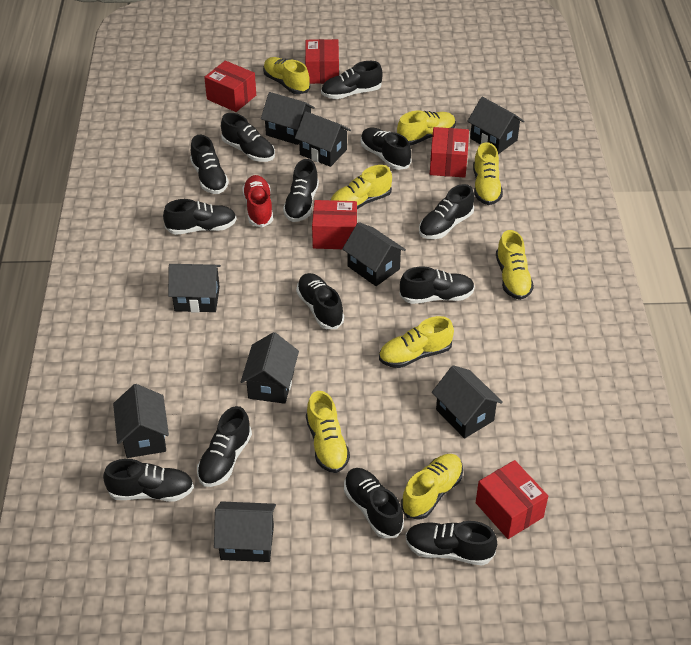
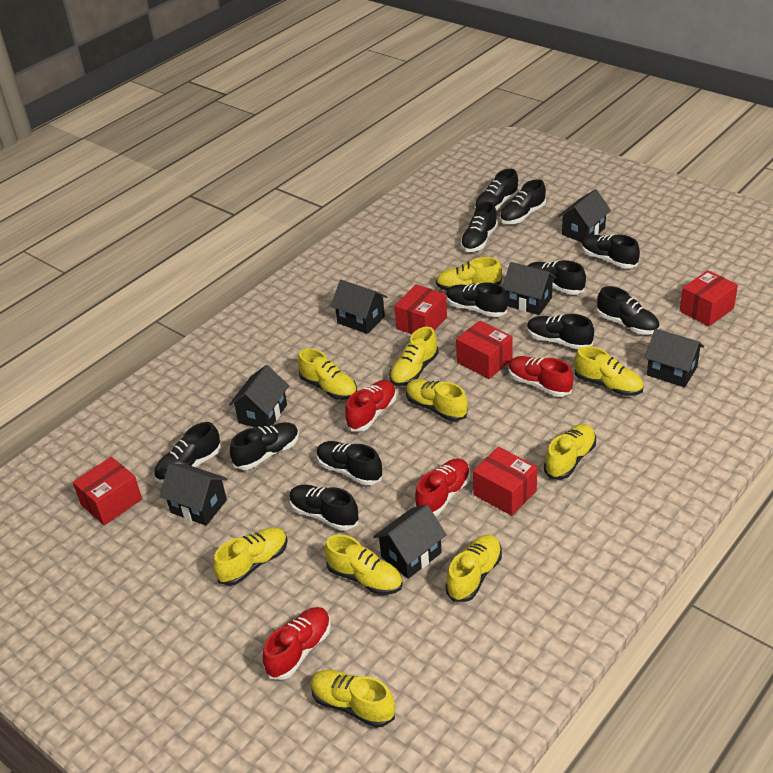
black house: [113,384,169,458] [168,264,221,313] [214,501,276,562] [241,332,299,404] [261,92,315,145] [295,111,351,167] [342,222,406,286] [432,365,503,438] [467,97,524,154] = 9 -> [160,464,227,526] [229,365,289,428] [331,280,387,334] [373,505,446,579] [503,262,557,315] [558,189,611,242] [645,329,704,387] = 7
black shoe: [103,459,194,501] [163,199,237,235] [190,135,229,194] [197,406,252,487] [221,113,275,162] [283,159,319,222] [296,273,344,329] [321,61,383,99] [344,468,404,538] [361,128,411,170] [399,266,475,304] [405,521,497,565] [419,184,474,239] = 13 -> [154,422,221,483] [230,422,299,470] [289,485,359,531] [317,441,383,485] [446,282,508,317] [460,202,498,252] [475,169,519,210] [500,179,546,224] [527,260,586,295] [527,314,594,349] [581,234,640,268] [597,286,660,335] = 12
red shoe: [242,175,273,227] = 1 -> [263,607,331,680] [345,380,397,431] [415,458,470,516] [508,356,574,397] = 4
yellow shoe: [263,57,310,94] [306,391,350,473] [331,165,392,209] [379,316,454,368] [397,111,456,145] [401,454,463,520] [473,142,503,205] [496,230,534,300] = 8 -> [213,527,288,586] [298,348,357,400] [310,670,395,728] [324,534,403,595] [389,327,439,386] [406,379,468,421] [436,257,502,291] [446,535,502,602] [544,424,596,479] [574,346,644,396] = 10

